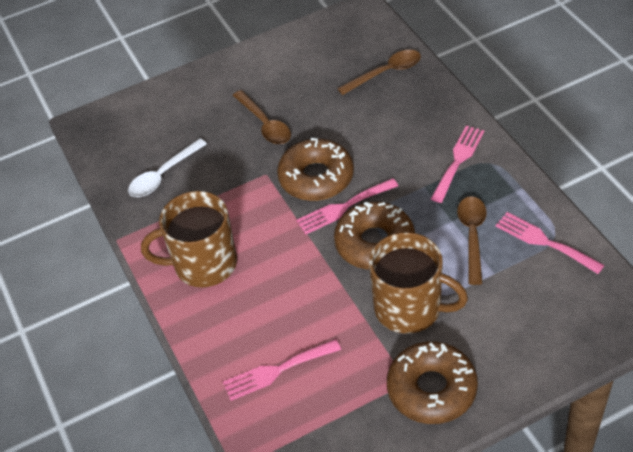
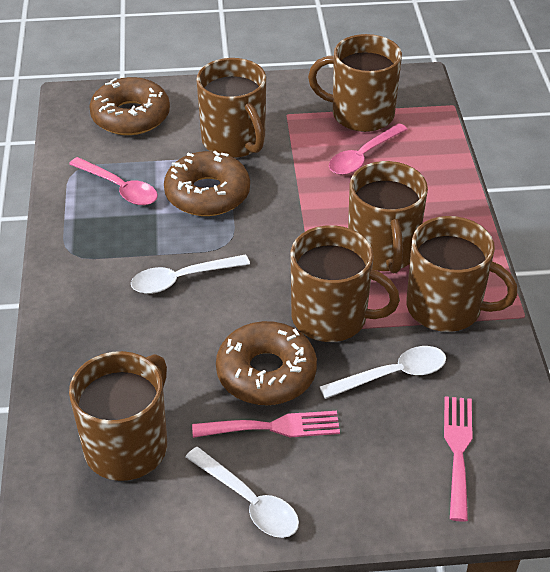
brown mug: [141,191,237,287] [369,232,468,334] = 2 -> [69,351,167,481] [196,58,266,158] [291,225,400,342] [308,34,402,132] [348,161,428,273] [406,216,518,332] = 6
brown spoon: [233,90,291,144] [337,50,421,95] [457,196,487,285] = 3 -> none = 0
pink fork: [223,339,341,401] [296,178,398,234] [431,126,485,203] [496,212,605,274] = 4 -> [192,411,340,438] [444,396,472,522] = 2
pink spoon: none = 0 -> [69,157,158,205] [329,123,408,175] = 2
white spoon: [128,139,207,197] = 1 -> [131,254,250,294] [186,447,299,538] [320,346,446,399] = 3

